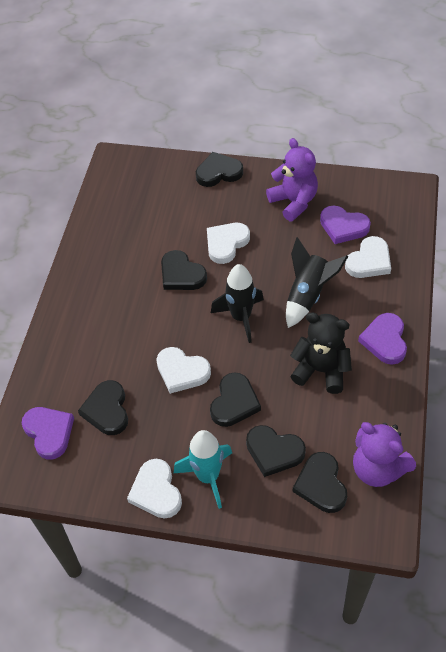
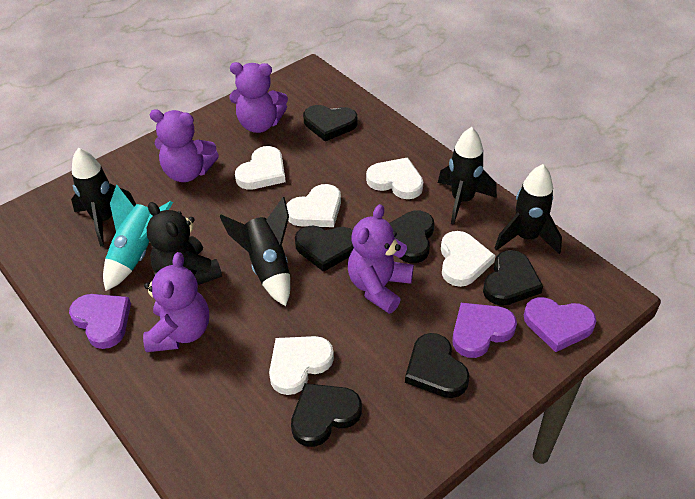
black rocket: [211,264,264,343] [286,237,348,328] = 2 -> [71,148,136,246] [219,197,290,306] [438,127,497,225] [494,164,562,254] = 4
purple teddy bear: [266,138,318,221] [353,422,416,487] = 2 -> [143,252,209,352] [149,109,219,182] [229,62,288,133] [348,204,414,314] = 4
white heart: [127,459,182,519] [156,347,211,394] [207,223,250,264] [345,236,391,278] = 4 -> [235,146,286,190] [269,336,334,395] [286,184,341,227] [366,157,423,199] [441,231,496,287] = 5

